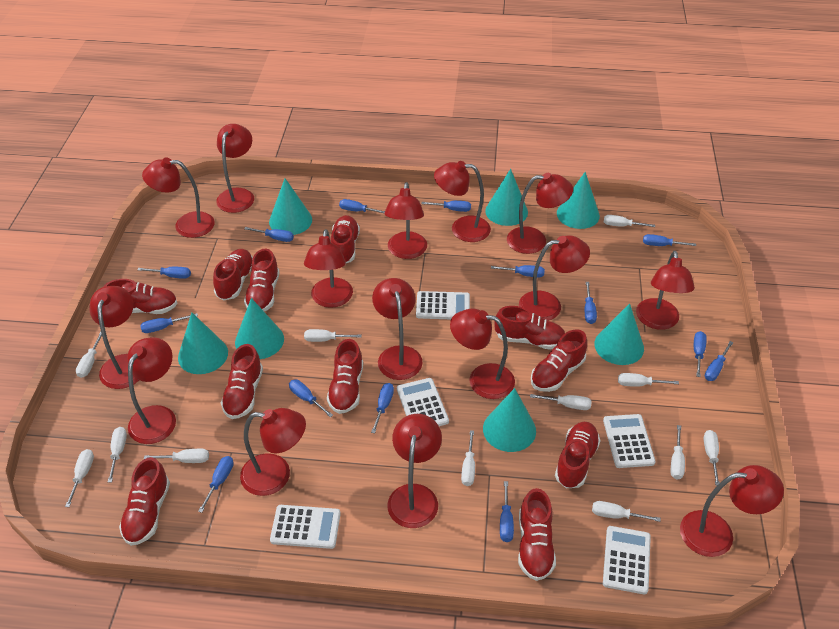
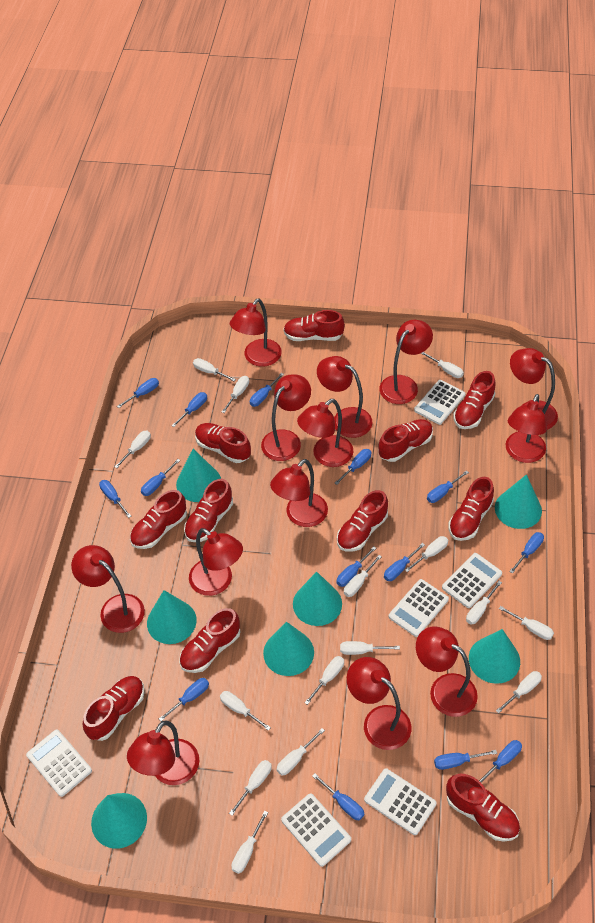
red lamp: [89,286,139,389] [127,337,176,444] [142,157,215,238] [216,124,254,213] [240,408,306,496] [304,229,353,308] [372,278,423,380] [385,182,427,259] [387,414,442,528] [434,161,491,242] [450,309,515,399] [507,173,573,254] [519,235,590,321] [636,251,695,330] [680,465,784,557] = 15 -> [71,545,145,633] [127,721,199,785] [189,528,243,596] [230,299,282,367] [261,374,311,461] [270,459,328,527] [297,399,354,467] [317,356,373,438] [347,657,411,750] [380,320,433,404] [416,626,478,717] [506,394,547,463] [510,348,558,430] = 13
white calculator: [270,505,341,549] [397,378,449,426] [416,291,470,319] [603,414,656,468] [603,526,651,595] = 5 -> [26,729,92,797] [281,793,351,867] [364,768,437,835] [389,579,449,637] [414,380,465,425] [442,553,502,608] = 6
white screwdriver: [65,449,94,507] [76,332,102,378] [108,427,127,483] [144,449,209,463] [304,329,362,342] [461,430,475,486] [530,394,592,410] [592,501,661,522] [604,215,655,227] [618,373,679,387] [671,425,685,480] [704,430,720,486] = 12 -> [115,431,151,468] [193,358,236,381] [220,691,271,731] [222,376,249,413] [229,760,272,816] [231,811,268,874] [276,728,325,775] [304,656,344,705] [340,641,400,655] [344,555,382,597] [405,536,448,572] [421,352,464,378] [466,581,502,625] [496,671,542,714] [499,606,554,640] = 15

